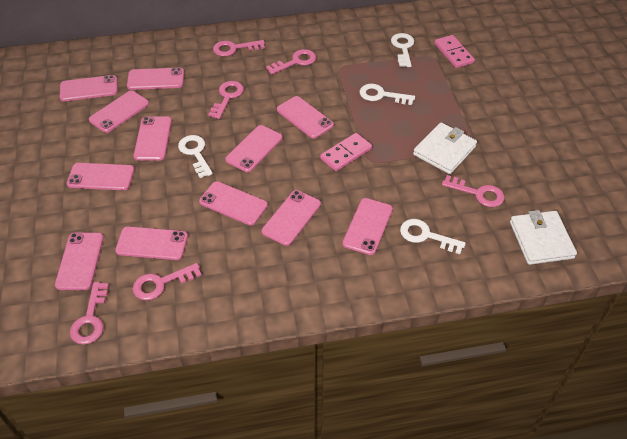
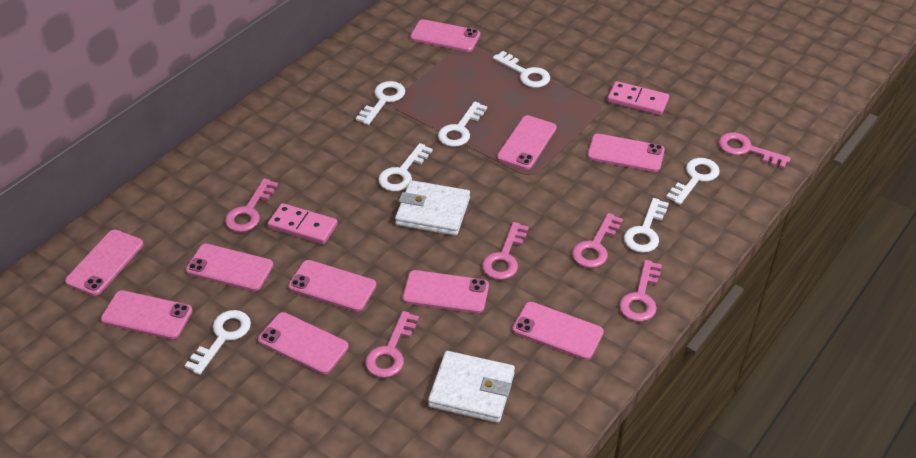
pink phone: [55,232,103,290] [60,75,118,101] [67,163,134,190] [89,91,149,133] [115,226,188,260] [127,68,184,90] [134,116,172,160] [199,181,268,225] [226,125,282,172] [262,190,321,246] [277,96,334,139] [343,198,393,255] = 12 -> [65,230,144,296] [101,290,193,339] [186,244,274,291] [258,312,349,374] [288,260,376,312] [403,270,489,313] [410,19,480,52] [497,115,557,170] [513,302,604,360] [587,134,665,172] = 10
white key: [178,135,213,178] [360,84,415,105] [391,33,414,67] [400,219,466,254] = 4 -> [185,310,251,375] [356,81,405,125] [378,143,433,191] [438,102,487,147] [493,51,550,88] [624,198,669,253] [666,158,720,205] = 7

